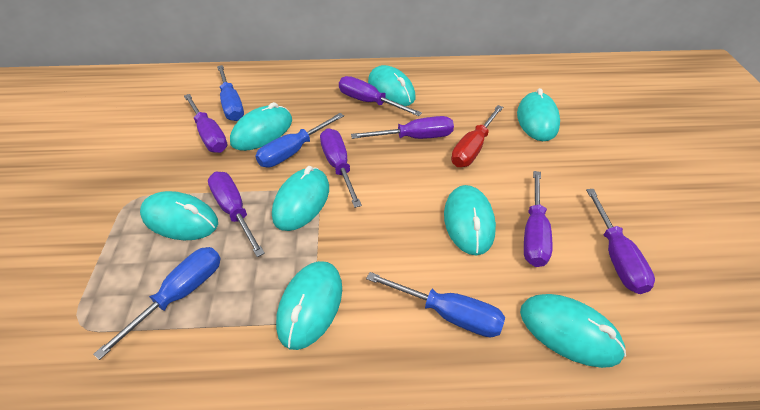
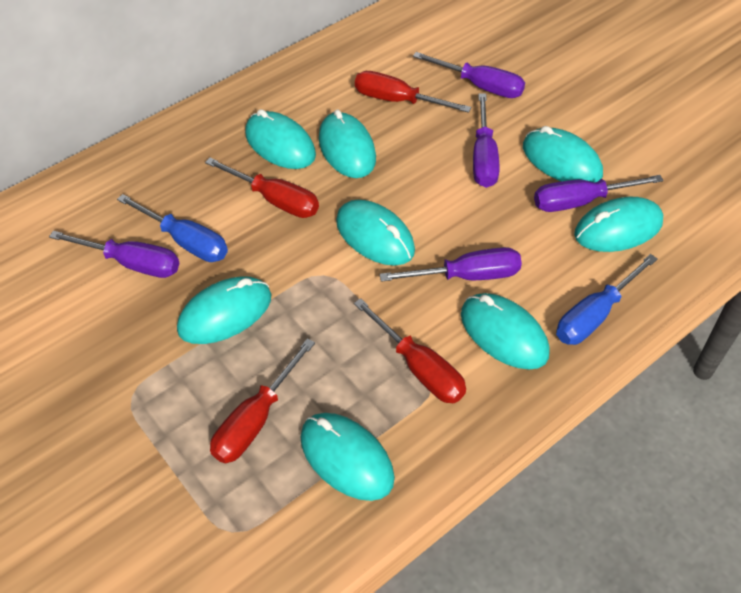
blue screwdriver: [93,247,221,360] [217,65,244,121] [256,113,344,167] [366,272,505,337] = 4 -> [117,194,228,262] [556,254,658,345] = 2
purple screwdriver: [184,94,227,153] [208,172,265,257] [320,128,362,208] [339,76,422,116] [351,116,454,139] [524,171,553,267] [586,189,655,294] = 7 -> [49,231,179,278] [379,247,522,282] [413,52,525,98] [473,93,499,188] [534,175,664,212] = 5
red screwdriver: [451,105,503,167] = 1 -> [205,158,319,218] [210,338,315,464] [354,298,466,403] [355,71,471,113] = 4

